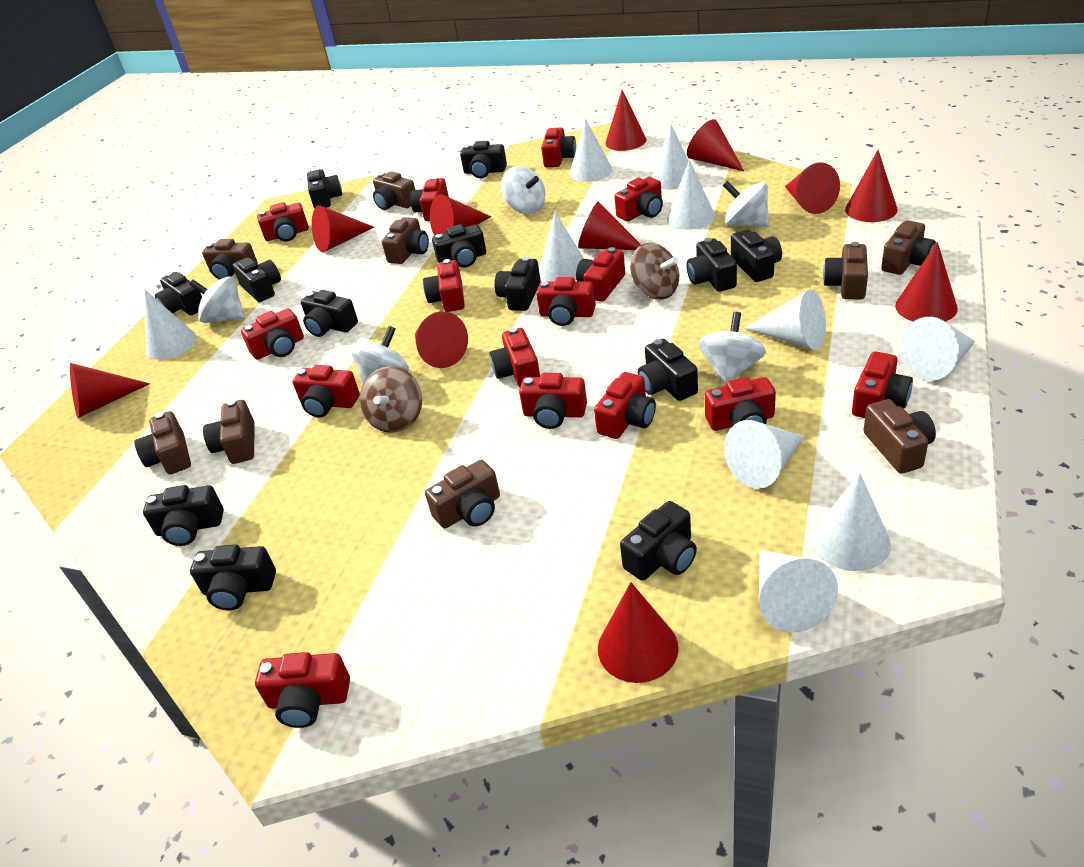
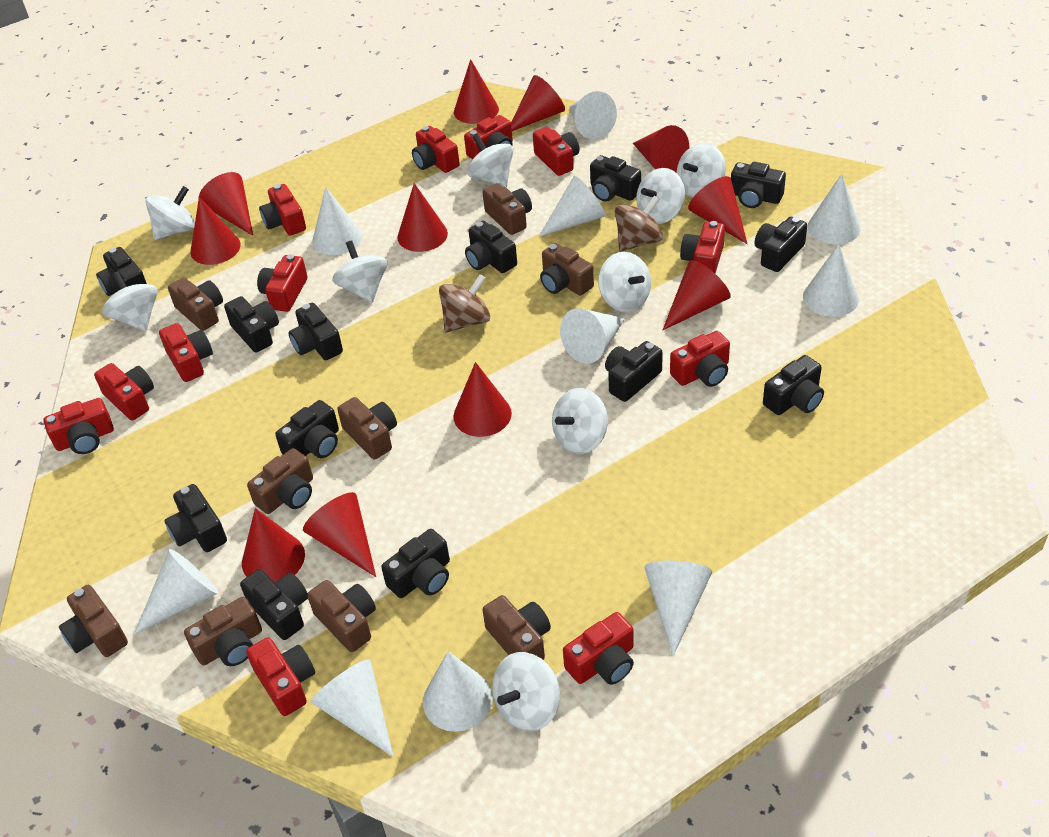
red camera: [241,309,304,360] [255,652,350,728] [257,202,309,242] [292,365,360,417] [410,176,449,221] [423,259,465,312] [490,327,540,387] [519,373,587,429] [536,277,596,326] [541,127,576,167] [576,247,625,302] [594,372,656,439] [614,177,663,221] [705,377,776,431] [852,352,913,418] = 15 -> [43,398,114,454] [94,363,154,420] [159,323,213,382] [246,637,315,716] [257,254,308,312] [259,184,306,235] [412,126,460,173] [464,115,513,159] [533,127,579,176] [563,612,634,685] [670,331,730,387] [680,221,725,273] = 12
white spinning top: [189,276,245,323] [350,326,409,385] [501,166,546,214] [698,312,766,386] [723,181,769,227] = 5 -> [102,271,158,332] [146,186,195,240] [332,240,387,303] [467,134,514,188] [492,652,560,731] [552,388,608,454] [598,252,651,312] [636,168,685,224] [677,143,726,198] = 9

